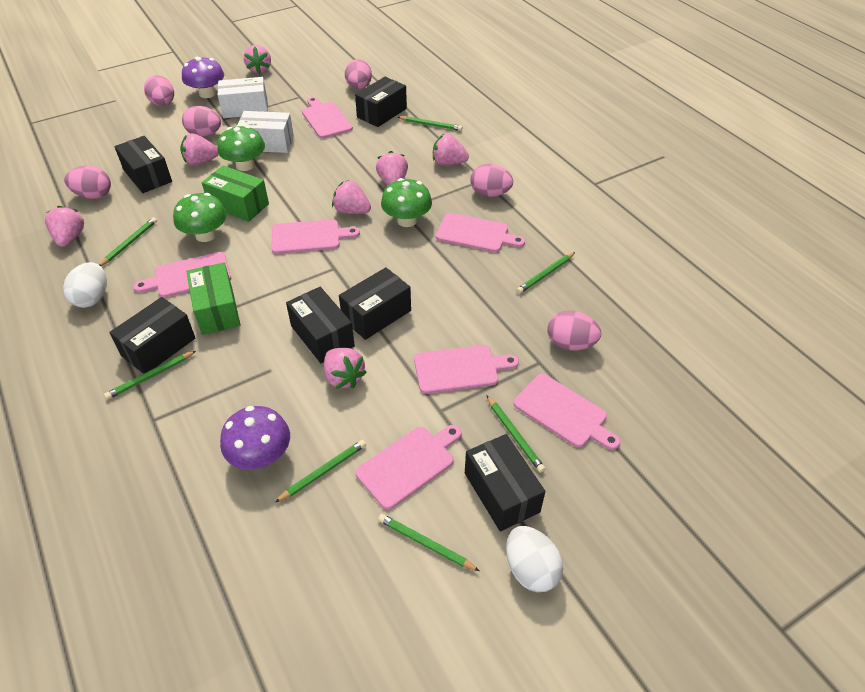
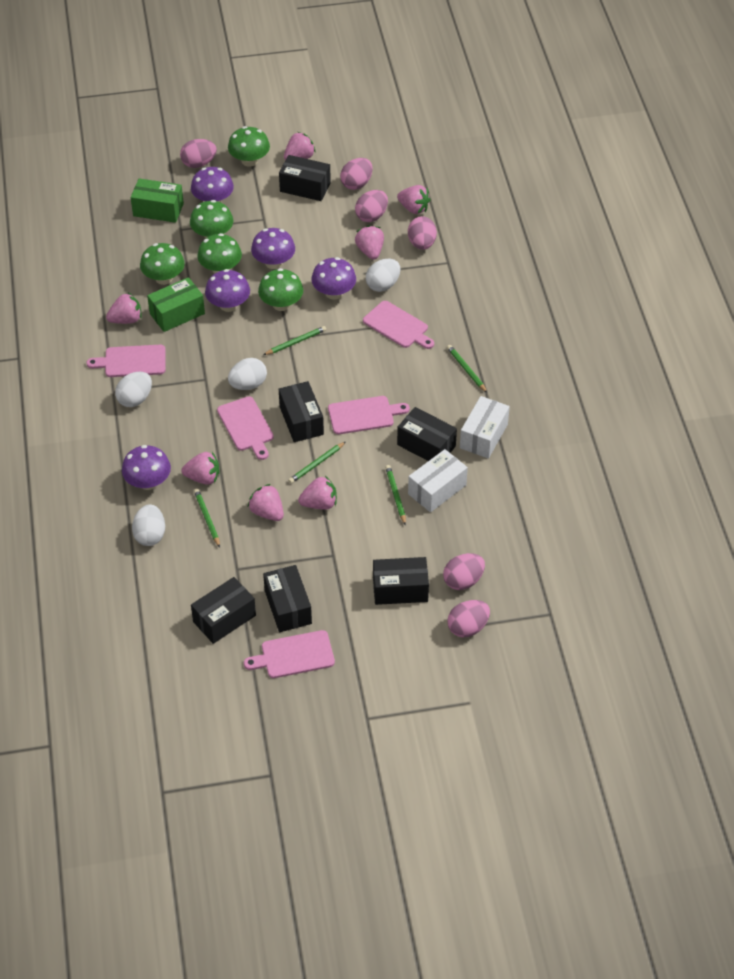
green mushroom: [173,193,227,242] [217,125,265,171] [381,178,432,227] = 3 -> [140,243,185,285] [190,200,233,239] [197,233,242,274] [228,126,270,167] [258,268,303,311] = 5
green pencil: [99,217,157,266] [104,351,196,400] [275,440,366,502] [378,514,480,571] [398,116,462,131] [486,395,545,473] [517,252,575,294] = 7 -> [194,489,220,548] [263,326,326,355] [288,442,346,484] [385,465,406,525] [447,345,487,393] = 5
pink cutting board: [134,252,231,298] [271,219,360,254] [302,97,353,138] [356,425,462,510] [414,345,519,394] [436,213,525,252] [514,374,620,450] = 7 -> [86,345,166,377] [217,396,274,460] [244,630,335,678] [328,396,410,434] [363,301,434,349] = 5
purple mushroom: [182,57,224,98] [220,406,290,469] = 2 -> [122,445,171,490] [191,167,234,203] [205,269,250,312] [251,228,295,269] [311,257,356,300] = 5
white egg: [63,262,107,308] [506,526,563,592] = 2 -> [115,372,152,407] [132,504,165,546] [228,358,267,390] [366,259,400,292] = 4

